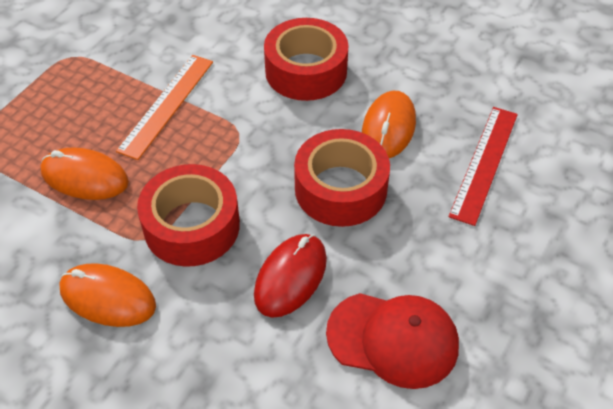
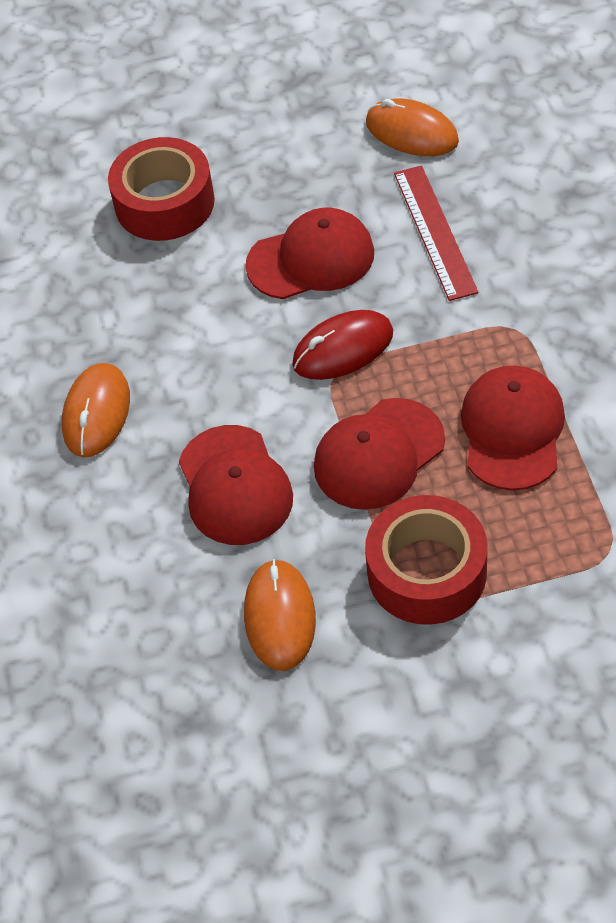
orange ruler: [116,55,213,160] = 1 -> none = 0
red cap: [326,293,459,389] = 1 -> [179,425,293,545] [245,208,374,299] [314,398,445,510] [461,365,565,491] = 4
red tape: [137,164,240,267] [264,18,348,101] [294,129,390,227] = 3 -> [108,137,215,241] [365,495,487,625] = 2

